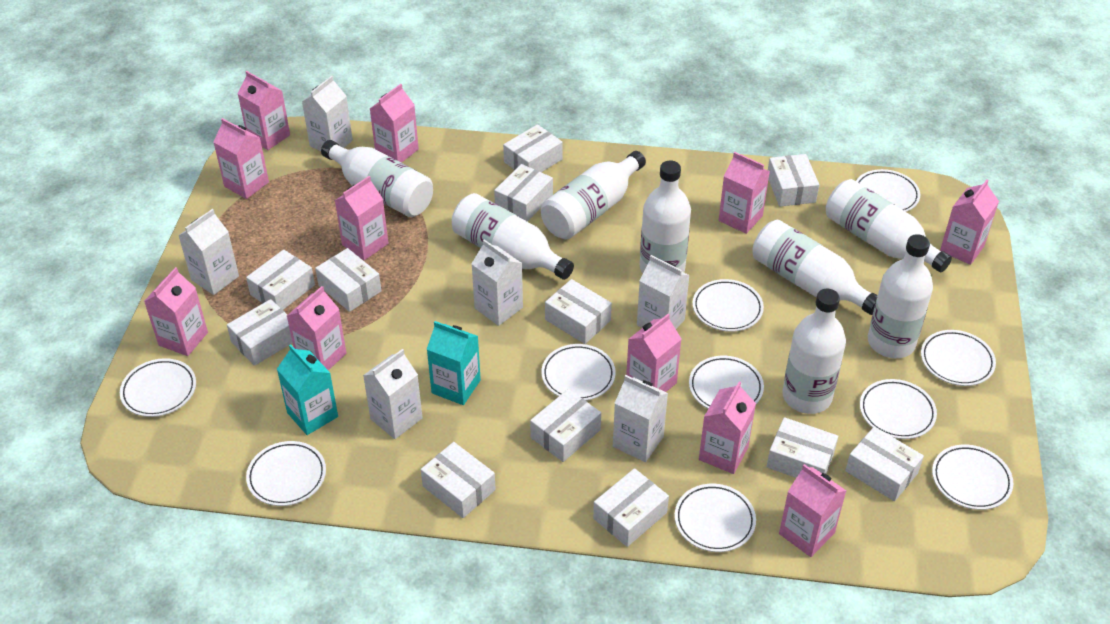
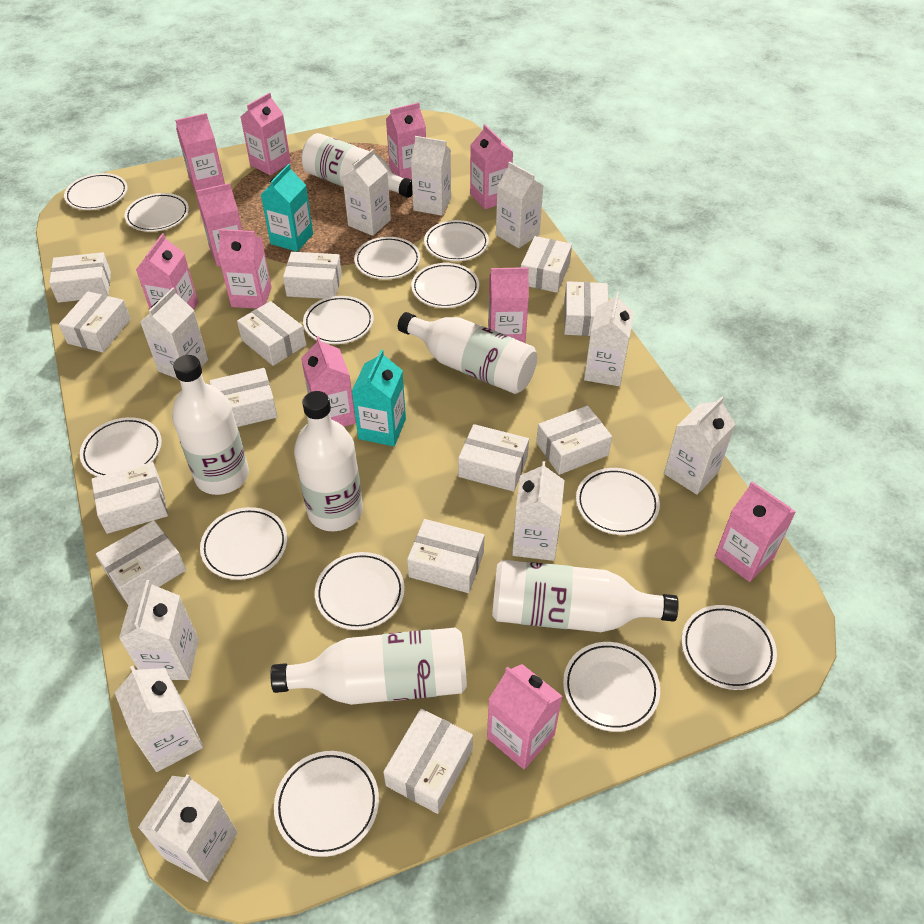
white bottle: [321,140,433,217] [452,193,574,280] [541,151,646,239] [640,160,691,273] [752,220,878,315] [782,289,846,414] [826,179,952,272] [868,234,933,358] = 8 -> [172,355,249,495] [270,627,467,705] [294,391,363,531] [301,133,413,198] [398,312,537,394] [492,560,679,632] = 6
white box: [227,299,292,366] [246,250,315,310] [315,248,381,312] [421,442,496,518] [494,164,553,221] [503,124,563,172] [530,389,601,462] [545,279,612,344] [593,468,669,547] [767,417,838,478] [768,154,819,207] [845,426,924,501] = 12 -> [49,252,111,303] [59,291,131,353] [91,462,168,534] [96,520,186,605] [209,368,278,427] [237,301,306,366] [283,252,342,299] [383,709,473,814] [407,519,484,593] [458,424,529,492] [521,236,572,293] [536,405,612,475] [564,281,608,336] = 13
white carton: [178,209,239,295] [302,76,353,151] [363,349,423,439] [472,239,523,326] [613,375,668,462] [637,255,690,329] = 6 -> [115,666,203,772] [119,580,199,680] [138,775,238,882] [140,288,208,379] [343,149,391,236] [411,136,451,216] [496,162,544,248] [512,461,564,561] [584,292,634,386] [664,397,736,495] = 10
white plate: [120,358,196,417] [246,441,326,506] [541,344,616,401] [675,484,756,552] [689,356,764,409] [692,279,764,332] [856,169,920,212] [860,379,937,439] [921,330,996,386] [932,445,1013,510] = 10 -> [64,173,128,210] [80,417,162,477] [124,193,189,232] [200,507,287,580] [274,751,379,857] [303,296,374,344] [315,552,405,630] [354,237,420,279] [411,263,479,308] [424,220,489,261] [563,642,660,732] [576,468,660,535] [681,605,777,690] = 13

